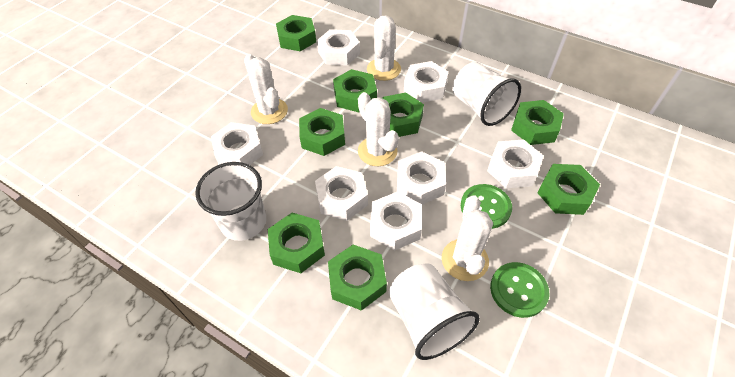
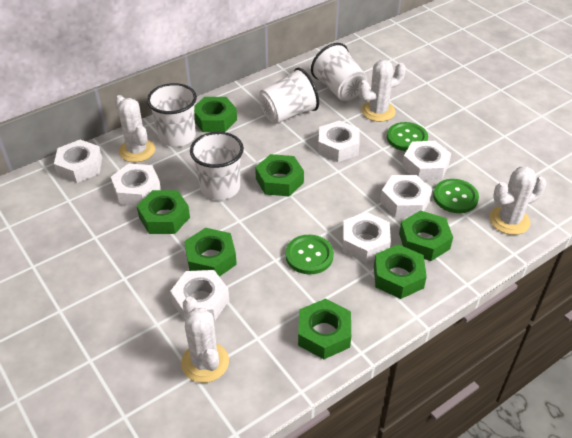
green button: [461,184,512,229] [490,262,549,318] = 2 -> [285,235,334,274] [387,122,428,151] [433,179,479,213] = 3
green nut: [268,213,325,273] [276,15,316,51] [299,108,345,156] [328,245,387,311] [333,69,377,112] [382,93,424,137] [511,100,564,145] [537,164,600,215] = 8 -> [137,190,190,234] [184,228,237,277] [194,97,237,132] [255,154,304,196] [298,299,351,359] [374,244,427,299] [399,210,453,261] = 7
white cup: [195,162,266,241] [389,264,480,360] [452,62,521,126] = 3 -> [147,83,197,147] [190,132,244,200] [259,67,319,124] [311,43,367,101] = 4

